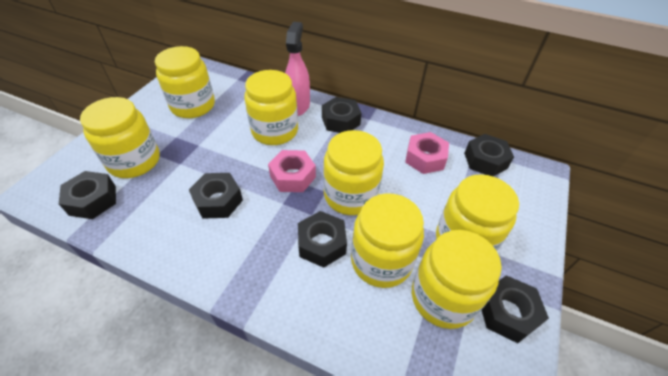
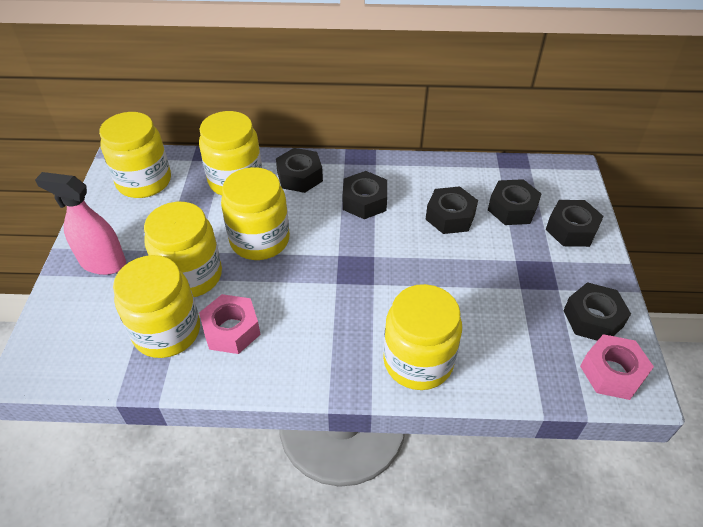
yellow jar: [80,97,160,178] [155,46,215,118] [244,70,298,145] [323,130,384,215] [351,193,424,288] [412,230,502,329] [436,174,519,251] = 7 -> [99,112,171,198] [113,255,200,358] [144,202,222,297] [199,111,262,195] [221,167,290,260] [383,284,462,390] = 6

